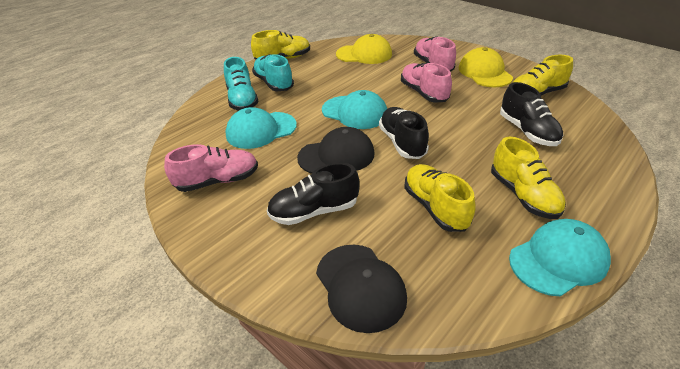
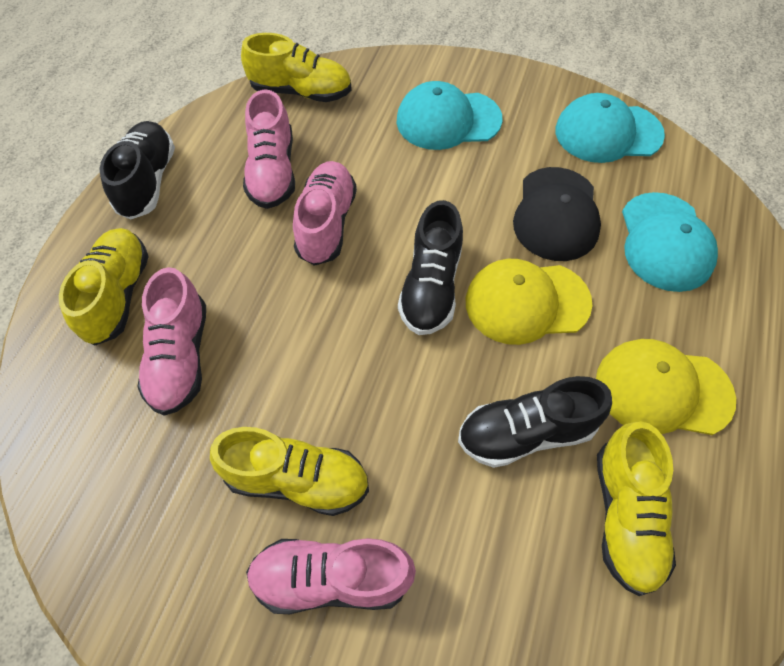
black cap: [297,127,375,174] [316,245,407,333] = 2 -> [513,167,601,261] = 1
pink shoe: [164,144,258,192] [401,63,452,103] [414,36,456,72] = 3 -> [137,267,206,416] [243,89,295,209] [246,538,416,614] [293,161,357,266] = 4
turquoise shoe: [224,57,259,111] [252,54,294,91] = 2 -> none = 0

